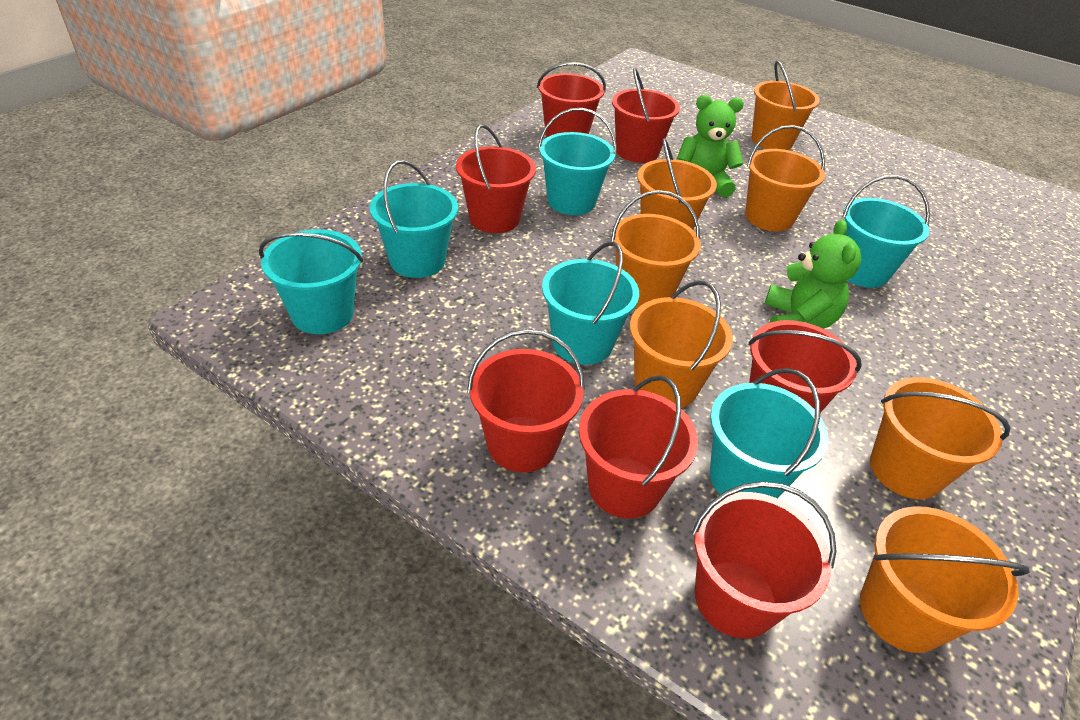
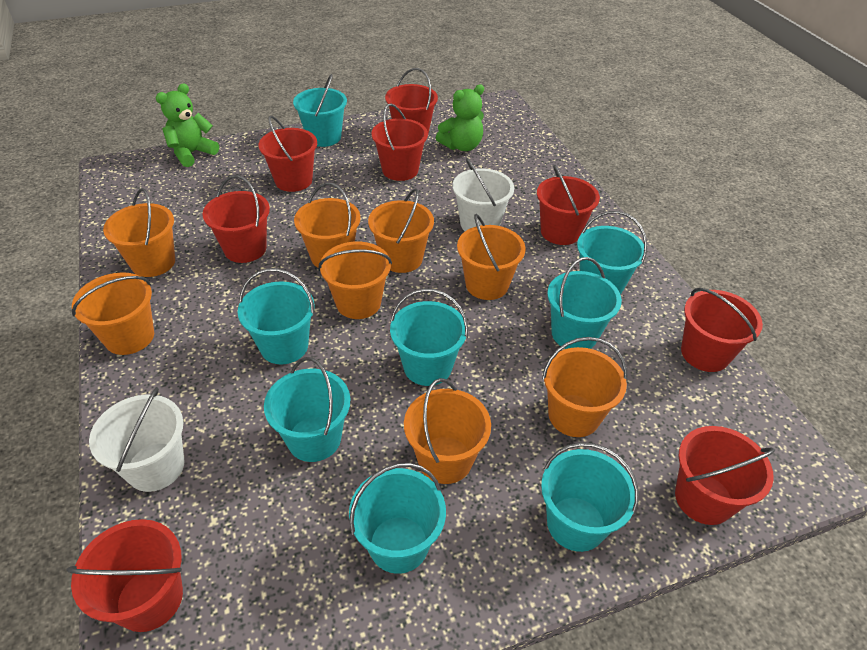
orange bucket: [611,190,701,308] [630,280,733,408] [637,138,717,229] [745,125,825,231] [752,61,820,150] [860,506,1030,653] [870,377,1011,499] = 7 -> [72,272,154,355] [103,188,175,277] [294,183,361,268] [318,242,392,319] [368,189,434,273] [404,378,491,484] [457,214,526,300] [542,337,627,437] = 8
red bucket: [456,124,536,233] [467,329,585,472] [537,62,606,137] [579,375,698,519] [612,68,680,163] [692,481,836,639] [748,320,862,413] = 7 -> [66,519,183,632] [203,175,270,263] [259,116,317,192] [371,103,428,181] [385,68,438,134] [537,165,600,245] [675,426,775,525] [681,288,763,372] = 8
turquoise bucket: [259,229,363,334] [369,160,458,278] [538,108,617,215] [542,242,639,365] [710,368,828,498] [842,175,930,288] = 6 -> [237,268,315,364] [264,357,350,462] [293,74,347,147] [349,463,446,574] [390,288,468,386] [541,442,639,552] [547,257,622,349] [577,211,647,295] = 8
white bucket: none = 0 -> [89,387,184,492] [452,158,514,231] = 2

